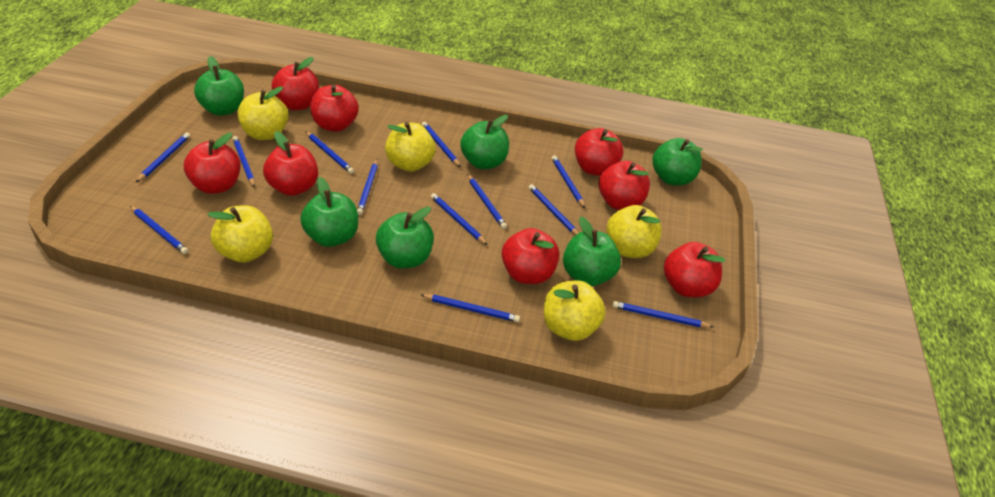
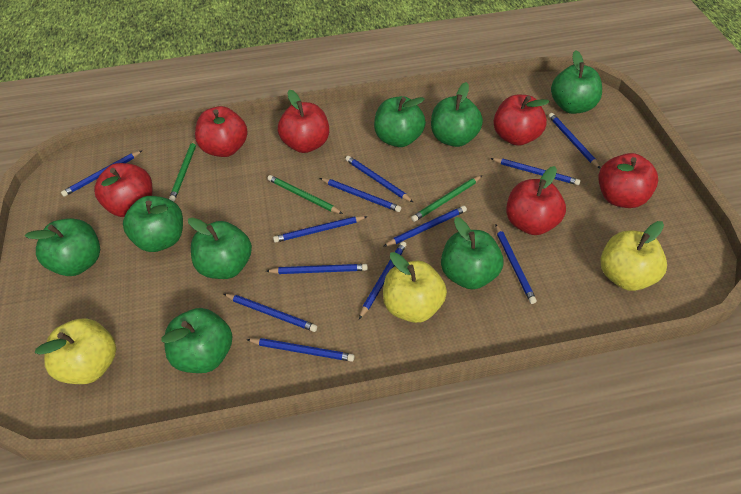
green apple: [194,56,244,116] [300,177,358,247] [376,207,434,268] [460,115,509,169] [563,217,621,286] [652,138,703,186] = 6 -> [25,218,100,276] [123,196,183,252] [162,308,232,373] [188,217,252,279] [374,96,426,147] [431,82,483,147] [441,217,503,290] [551,50,602,114] = 8
green pencil: none = 0 -> [169,138,196,202] [268,175,343,214] [411,175,483,222] = 3
red apple: [184,133,241,194] [263,131,318,196] [272,57,319,110] [310,85,359,132] [502,228,560,284] [575,128,623,176] [599,161,650,210] [664,242,725,297] = 8 -> [94,163,152,217] [195,106,248,157] [278,90,329,153] [493,95,550,146] [506,166,566,235] [598,153,658,208] = 6
yellow apple: [208,205,273,263] [237,86,289,140] [385,122,436,172] [544,281,606,341] [606,205,662,258] = 5 -> [35,318,116,384] [383,252,447,323] [600,221,667,291] = 3

